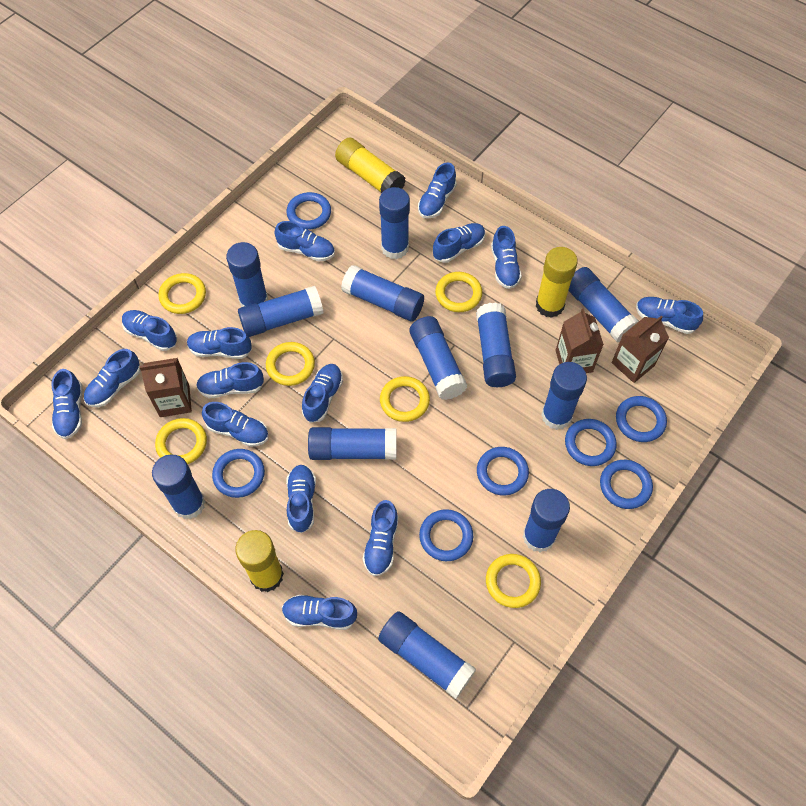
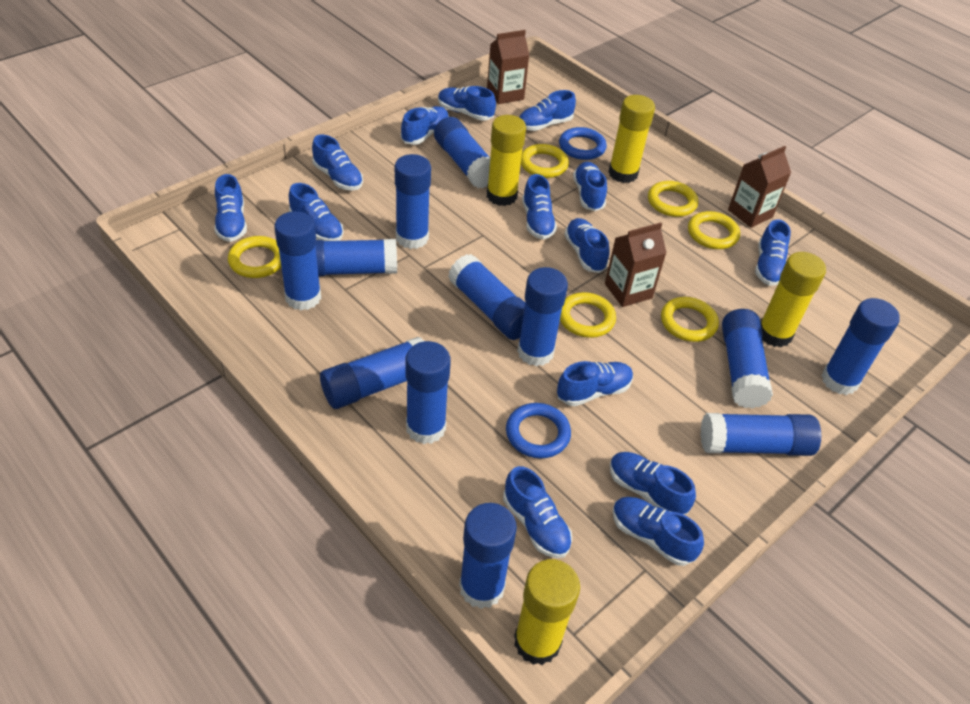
blue ring: [212,449,265,498] [286,192,331,230] [419,509,473,561] [477,447,529,496] [565,419,617,466] [600,460,653,509] [616,396,667,442] = 7 -> [506,403,571,458] [559,127,607,160] = 2
blue shoe: [51,369,83,439] [84,349,140,407] [122,310,177,351] [187,327,252,359] [196,362,264,398] [202,402,269,447] [275,221,335,262] [282,595,357,630] [286,465,316,533] [302,364,343,423] [363,500,399,576] [418,162,457,219] [433,223,485,263] [491,226,522,289] [636,297,703,334] = 15 -> [215,174,247,242] [289,183,344,241] [312,135,363,191] [401,106,449,145] [438,86,496,121] [503,466,572,558] [519,90,576,131] [522,174,557,239] [557,361,633,406] [564,218,610,273] [573,162,607,211] [610,452,696,515] [613,497,704,566] [755,219,791,285] = 14
yellow glue stick: [235,530,284,592] [335,137,406,193] [536,247,578,318] = 3 -> [487,115,526,206] [514,559,580,665] [608,95,655,183] [760,252,826,347] = 4

